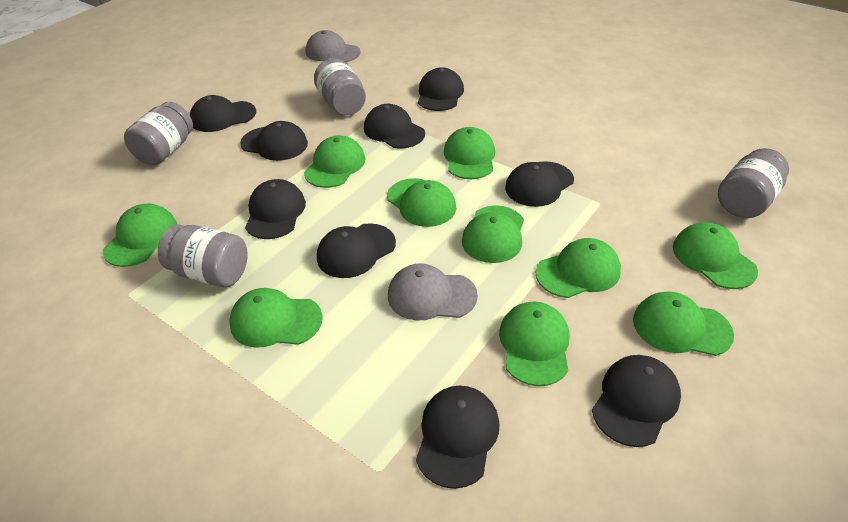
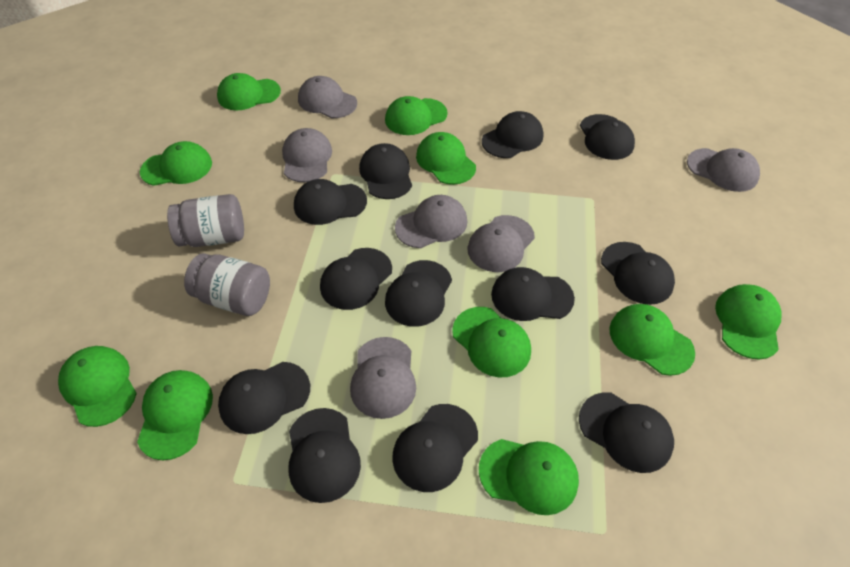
black cap: [190,95,256,132] [240,121,308,161] [245,179,306,239] [317,223,396,278] [364,104,425,149] [416,386,499,489] [418,67,464,111] [505,161,574,207] [592,355,681,447] = 9 -> [218,362,310,434] [288,408,361,503] [294,179,367,225] [320,248,392,310] [359,143,412,199] [385,260,452,327] [392,404,478,492] [482,111,543,158] [491,267,575,321] [579,392,674,473] [580,114,635,160] [601,242,675,305] = 12
grey cap: [306,30,361,63] [388,263,478,321] = 2 -> [282,128,332,182] [298,76,357,118] [350,337,416,419] [395,195,467,248] [467,215,535,272] [687,148,760,192] = 6
grey jar: [124,102,193,165] [158,224,248,287] [314,58,366,115] [718,148,789,218] = 4 -> [167,194,244,247] [184,253,270,316] = 2

